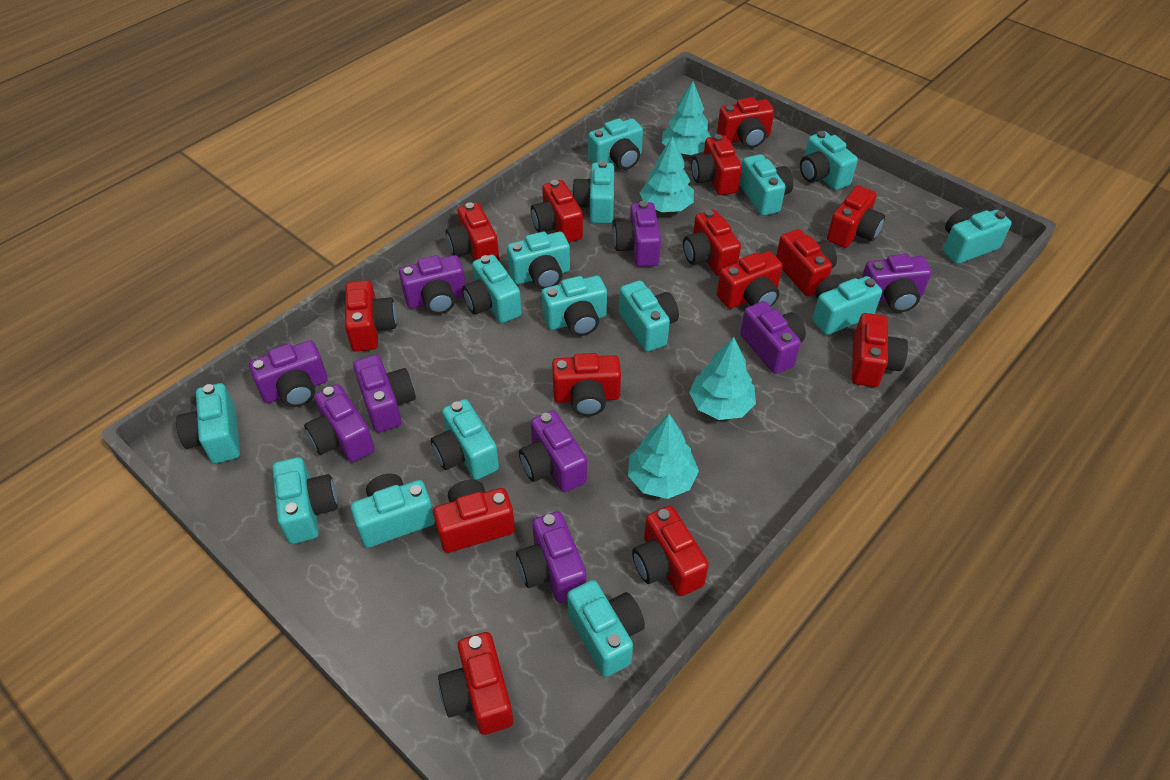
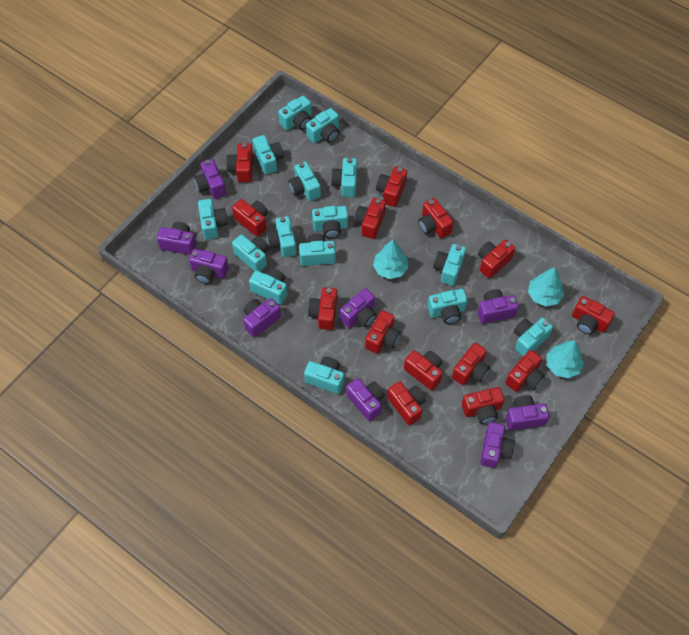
turquoise tree: [628,414,699,499] [640,136,694,212] [662,82,711,155] [689,337,756,420] = 4 -> [373,240,409,279] [528,267,564,307] [547,340,584,379] = 3

